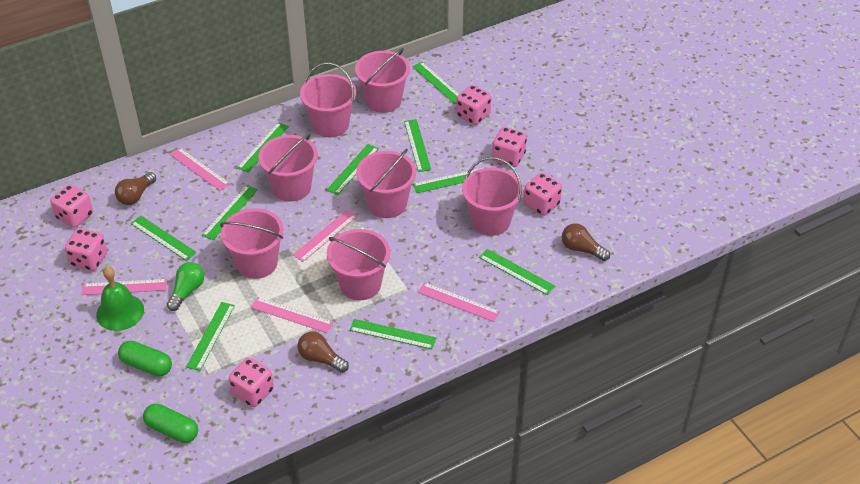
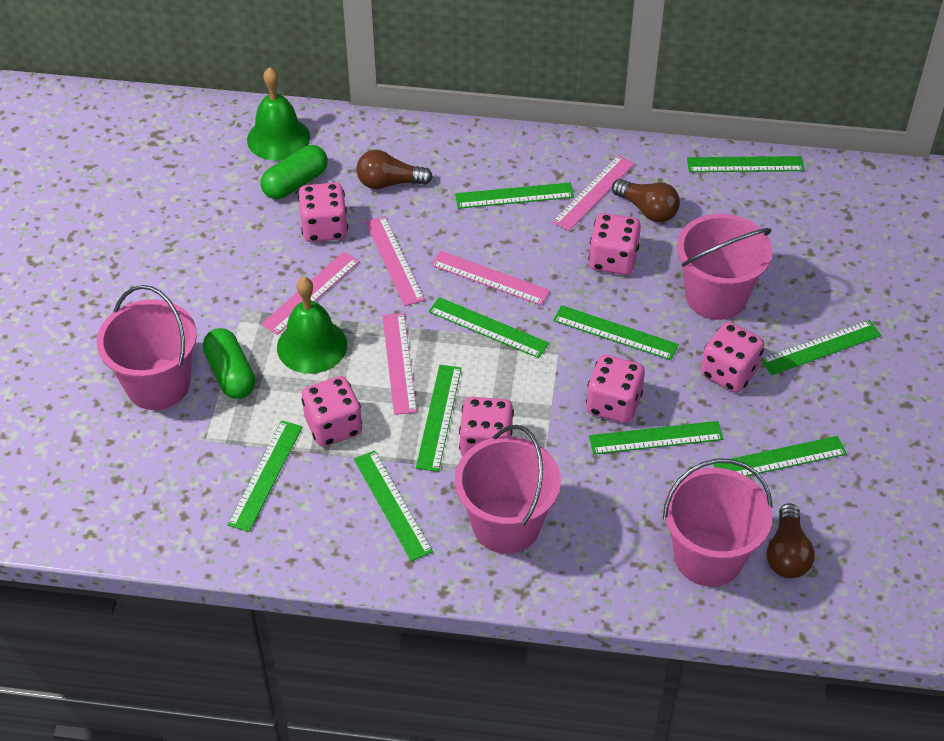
green bell: [96,266,144,331] = 1 -> [247,67,310,161] [277,277,347,374] = 2
green light bulb: [167,262,204,311] = 1 -> none = 0
pink bucket: [220,208,284,279] [258,134,318,202] [300,62,356,137] [327,229,390,300] [355,48,410,113] [356,149,416,218] [462,157,523,236] = 7 -> [97,285,197,410] [455,425,561,554] [663,458,773,587] [677,214,772,320] = 4

